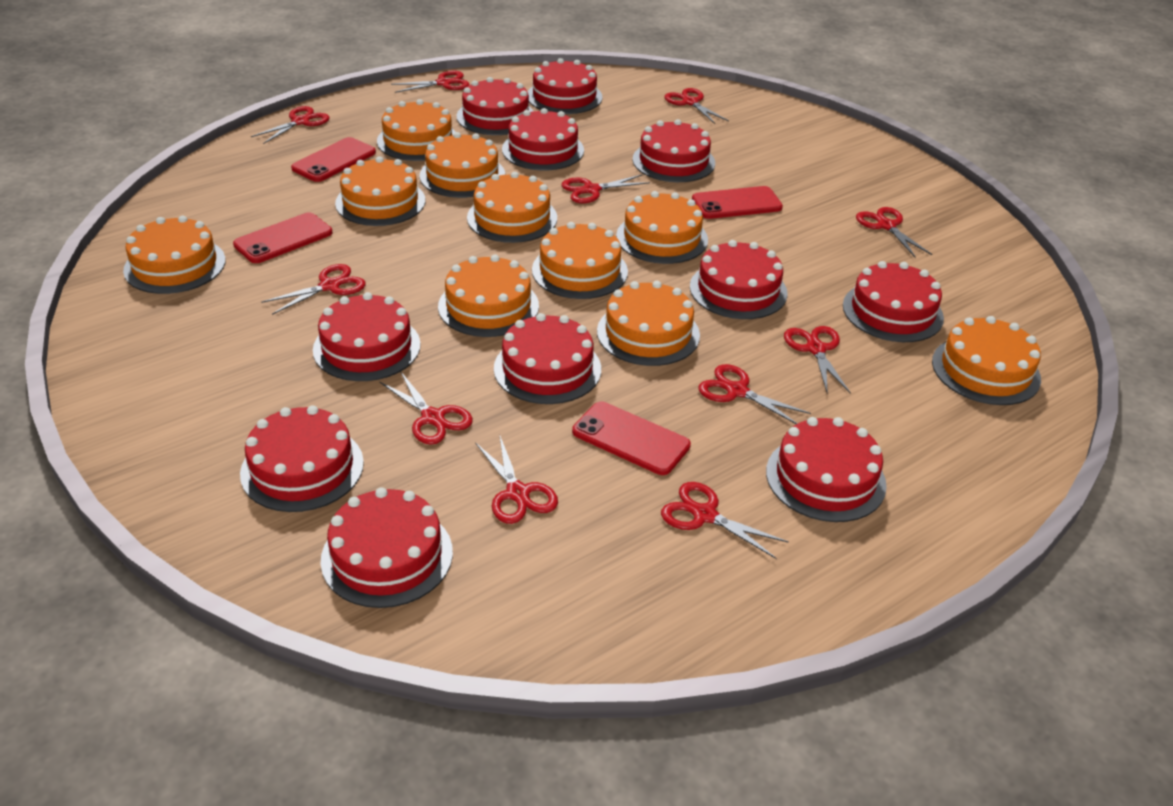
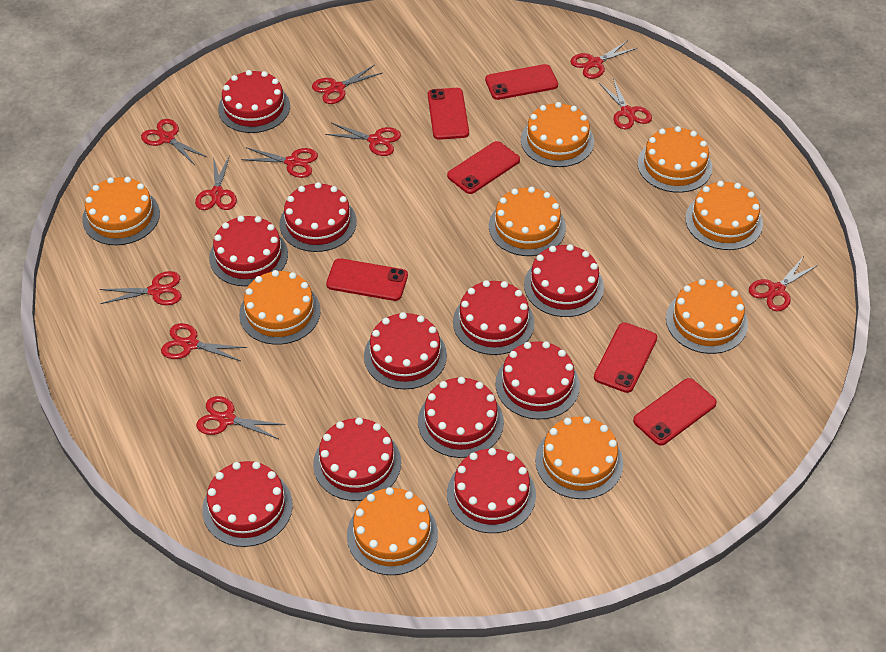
orange cake: [123,216,226,294] [335,156,425,226] [377,99,456,161] [419,132,505,198] [438,254,539,337] [467,172,557,243] [532,222,628,299] [597,281,700,366] [616,191,708,264] [932,316,1041,405] = 10 -> [82,177,160,245] [239,270,321,345] [347,487,438,575] [489,187,566,256] [521,102,594,167] [535,416,623,499] [638,126,713,193] [666,279,748,354] [685,181,763,250] = 9
red phone: [233,212,332,263] [291,137,376,182] [572,401,691,475] [692,186,783,219] = 4 -> [326,258,408,301] [428,88,469,140] [447,141,520,194] [485,64,558,100] [594,322,657,393] [633,378,717,446] = 6

